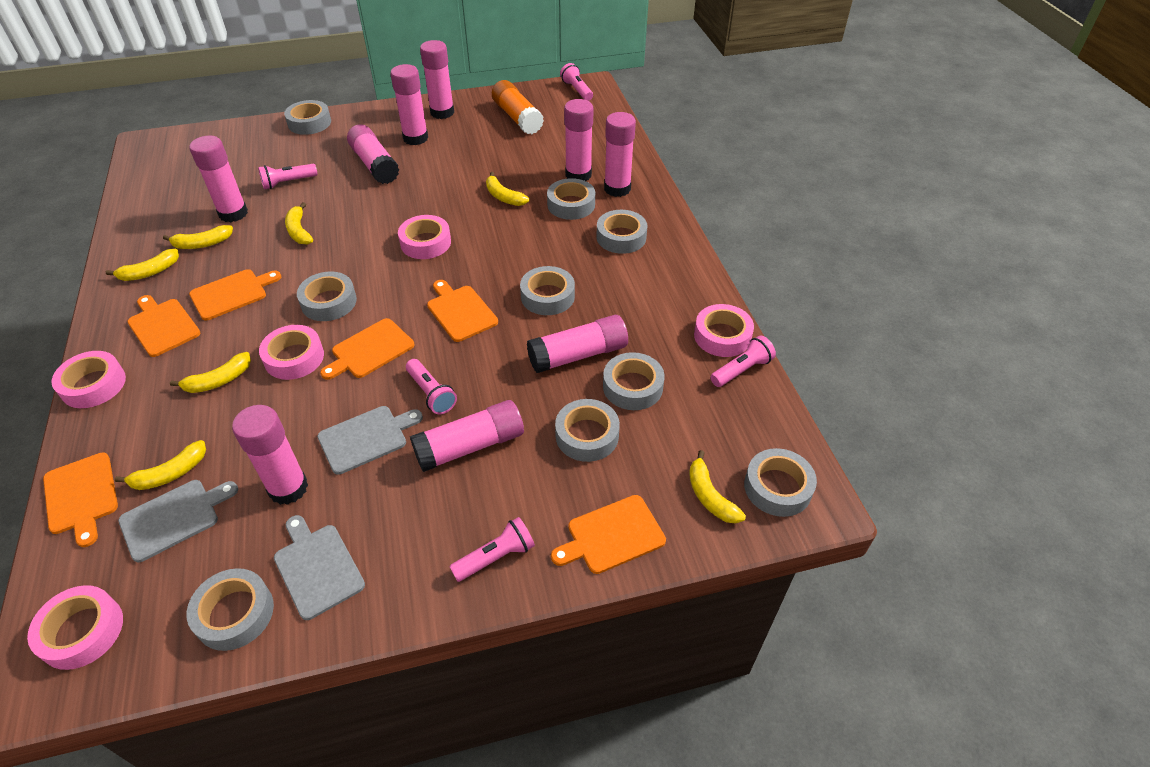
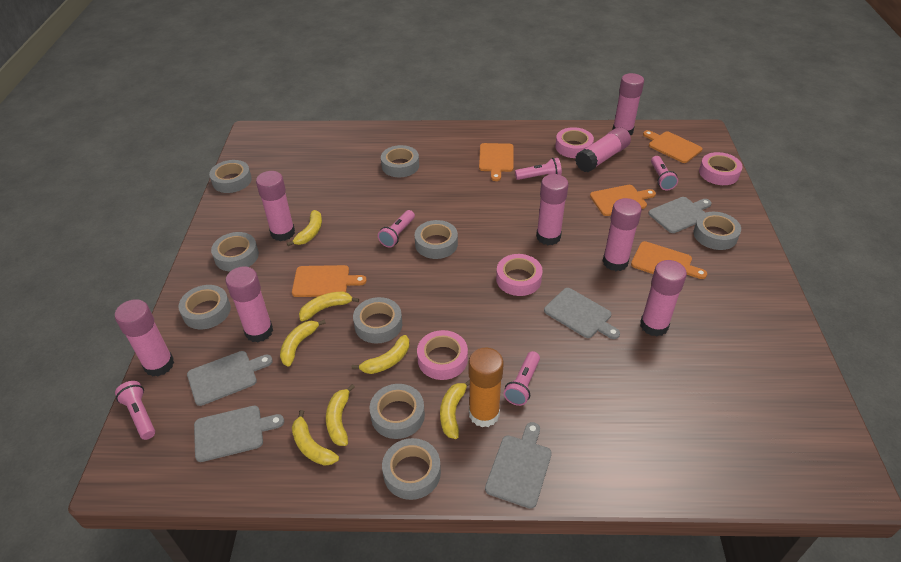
grey cutting board: [118,480,238,562] [274,515,365,620] [317,406,423,475] = 3 -> [187,351,273,406] [194,406,284,462] [485,422,552,509] [544,288,620,339] [648,197,712,233] = 5
orange cutting board: [43,452,118,547] [127,295,201,357] [189,269,281,320] [320,318,414,380] [427,280,498,342] [551,495,666,574] = 6 -> [292,265,367,297] [479,143,514,181] [590,185,656,216] [631,241,707,279] [643,130,702,163] = 5
pink glue stick: [189,136,248,222] [232,405,308,505] [347,124,399,184] [390,64,428,145] [410,400,524,472] [420,40,454,119] [527,315,628,373] [564,99,594,181] [604,112,636,197] = 9 -> [115,299,174,377] [226,267,273,342] [256,171,295,241] [536,174,569,245] [575,127,631,172] [602,198,642,271] [612,73,644,136] [640,260,687,337] = 8
pink tape: [27,585,123,670] [52,351,126,408] [259,325,324,380] [398,215,451,259] [694,304,754,357] = 5 -> [417,330,468,380] [496,254,543,296] [555,127,594,158] [699,152,743,185] = 4

